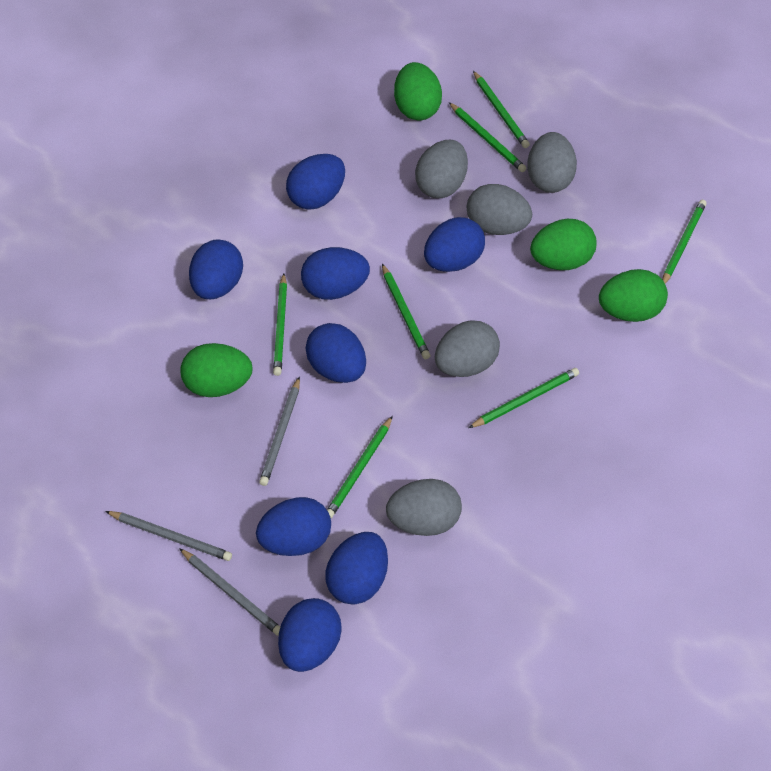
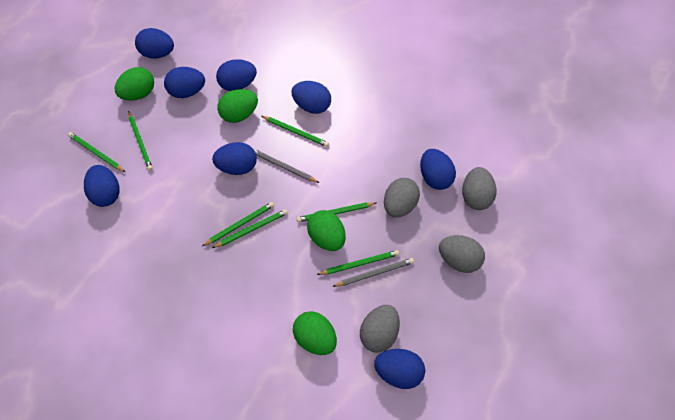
grey egg: [386,479,462,536] [415,140,468,198] [435,320,500,377] [467,184,532,235] [527,132,577,193] = 5 -> [360,305,400,353] [384,178,420,218] [439,235,485,273] [462,167,497,210] = 4
grey pencil: [105,511,232,561] [179,548,280,636] [259,376,300,486] = 3 -> [254,149,319,183] [332,258,414,287] = 2

